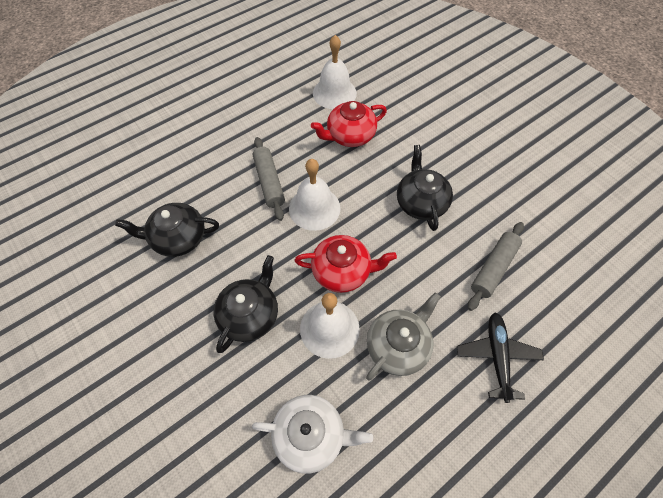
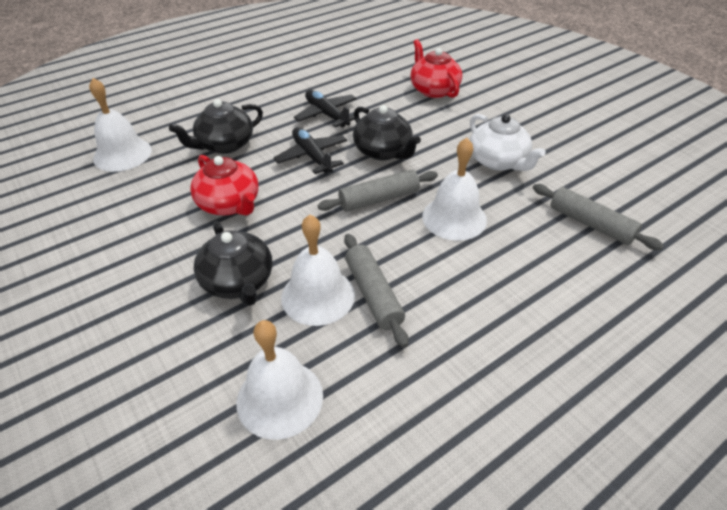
black plane: [457,313,544,403] = 1 -> [273,127,347,174] [294,90,357,128] = 2
grey rolling pin: [253,137,285,221] [468,222,524,311] = 2 -> [318,170,438,212] [344,234,409,348] [533,184,664,250] = 3
grey teapot: [366,292,441,380] = 1 -> none = 0
white bell: [289,159,340,231] [300,293,360,359] [313,35,357,109] = 3 -> [89,78,152,172] [237,320,323,440] [281,215,355,326] [422,138,487,241] = 4

